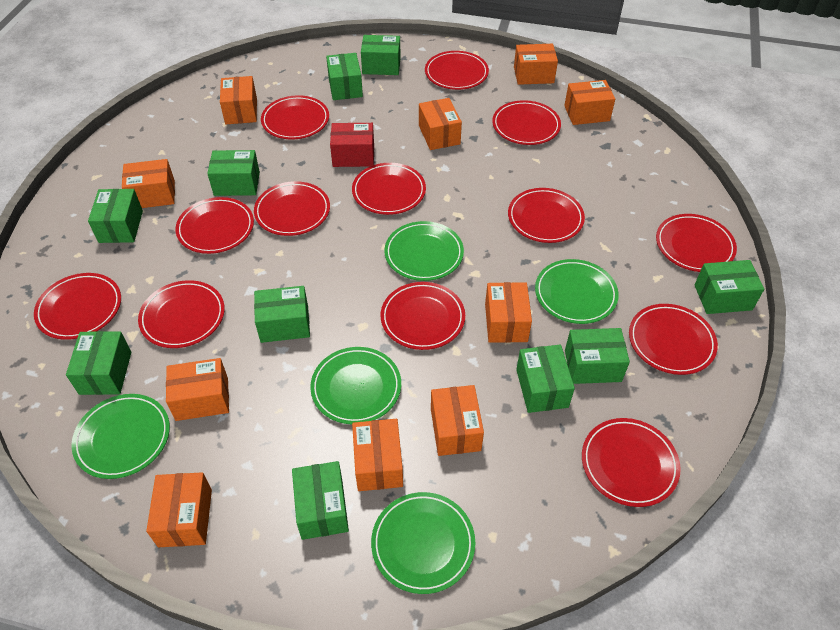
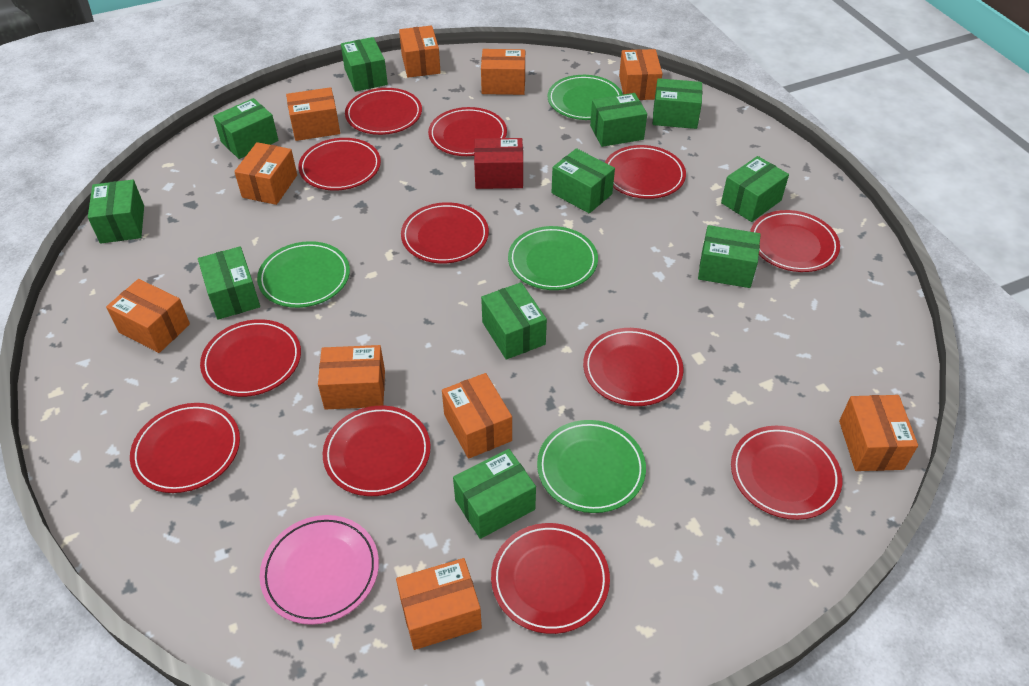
green box: [66,331,132,395] [88,189,143,243] [207,150,260,196] [254,286,310,343] [292,461,349,540] [326,53,363,100] [361,35,401,75] [516,345,575,413] [565,328,630,384] [695,260,764,314] = 10 -> [88,180,144,243] [198,247,260,320] [213,98,278,159] [341,37,388,92] [453,449,536,539] [481,282,547,360] [551,148,615,213] [590,93,647,147] [653,78,702,129] [698,225,761,288] [721,156,789,222] = 11
green plate: [71,394,170,479] [310,347,401,424] [371,492,475,594] [384,221,464,281] [535,259,619,324] = 5 -> [257,241,350,308] [508,226,598,290] [537,420,646,513] [548,75,623,120] = 4
pink plate: none = 0 -> [259,515,379,625] = 1
red plate: [34,273,121,340] [138,280,225,348] [175,197,254,254] [254,181,330,236] [261,95,329,139] [352,163,426,215] [381,282,465,350] [425,51,489,90] [492,100,561,145] [508,188,585,243] [582,418,681,507] [629,304,718,375] [656,214,737,272] = 13 -> [130,403,240,493] [200,319,301,397] [298,138,381,191] [323,406,431,496] [345,88,422,135] [401,202,489,263] [428,107,507,156] [491,523,610,634] [583,328,683,406] [605,145,686,199] [731,426,842,520] [750,210,840,272] = 12

